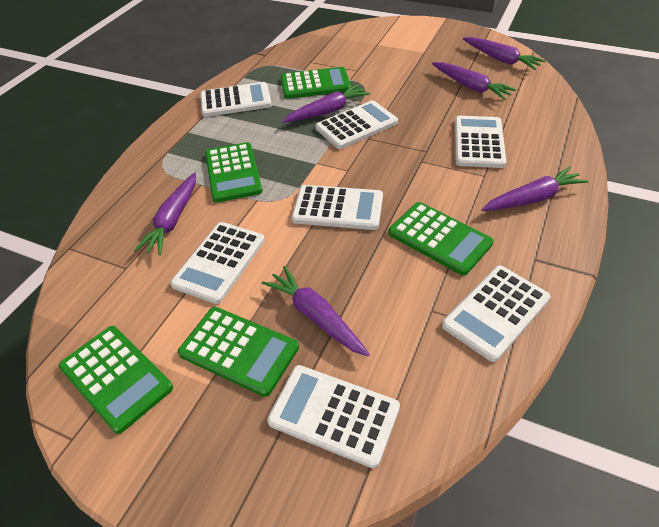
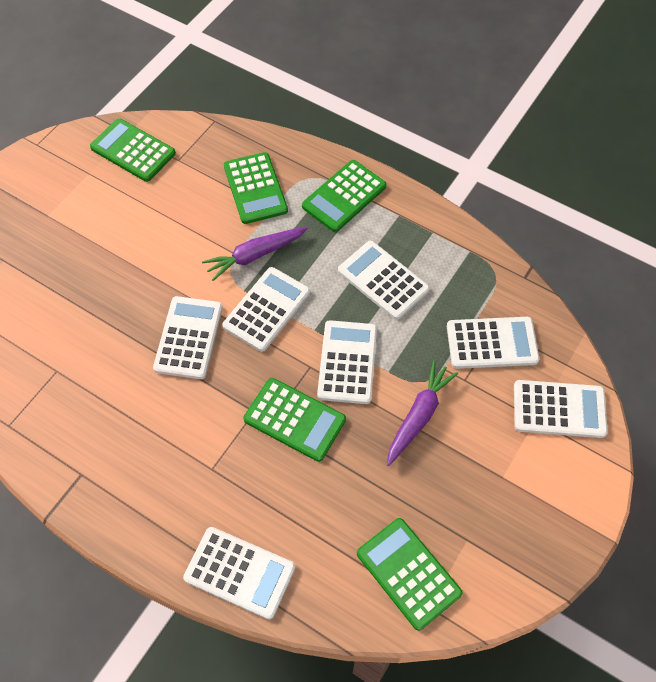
purple carrot: [134,172,196,255] [262,266,370,357] [282,84,370,123] [432,62,517,100] [463,37,546,70] [481,166,589,211] = 6 -> [202,227,308,281] [387,361,458,466] = 2

